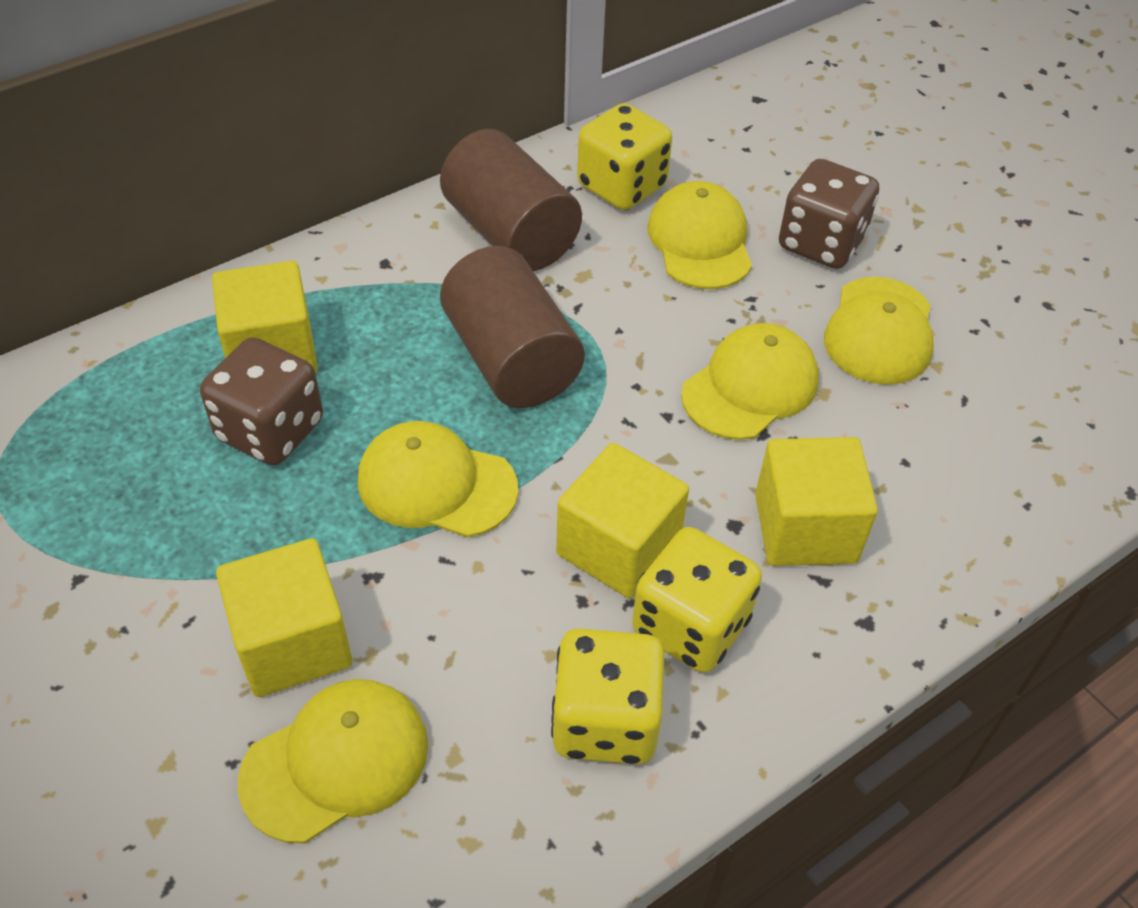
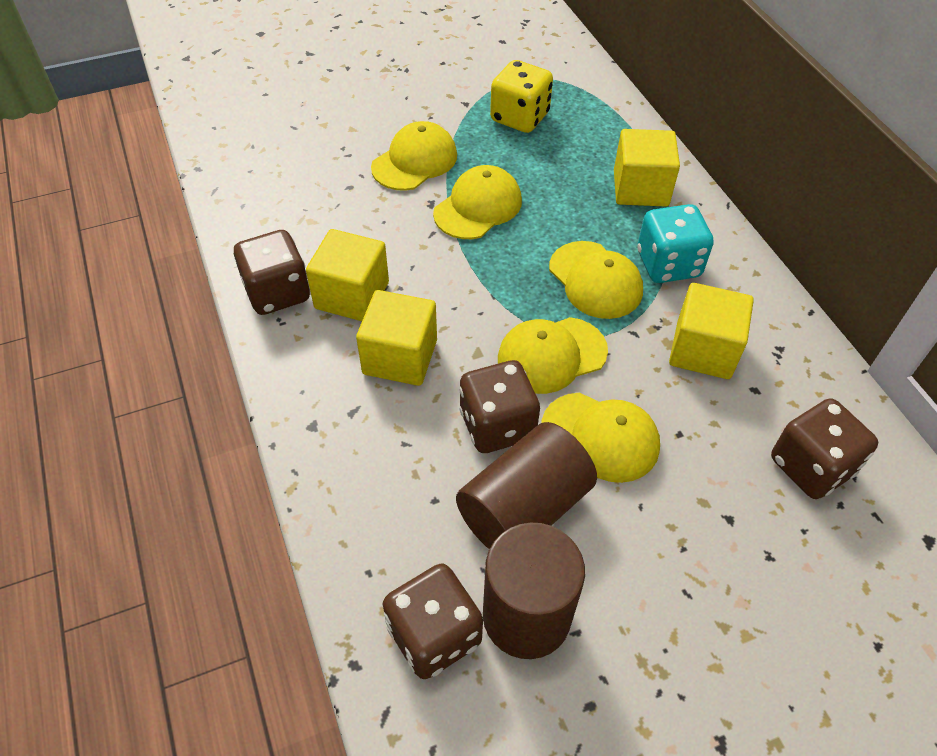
brown dice: [200,337,323,465] [779,159,879,269] = 2 -> [234,230,310,315] [383,563,483,679] [459,360,540,453] [771,398,878,499] = 4
turquoise dice: none = 0 -> [637,204,714,283] = 1
yellow dice: [551,629,665,765] [577,103,672,210] [632,527,762,673] = 3 -> [490,60,553,133] = 1

